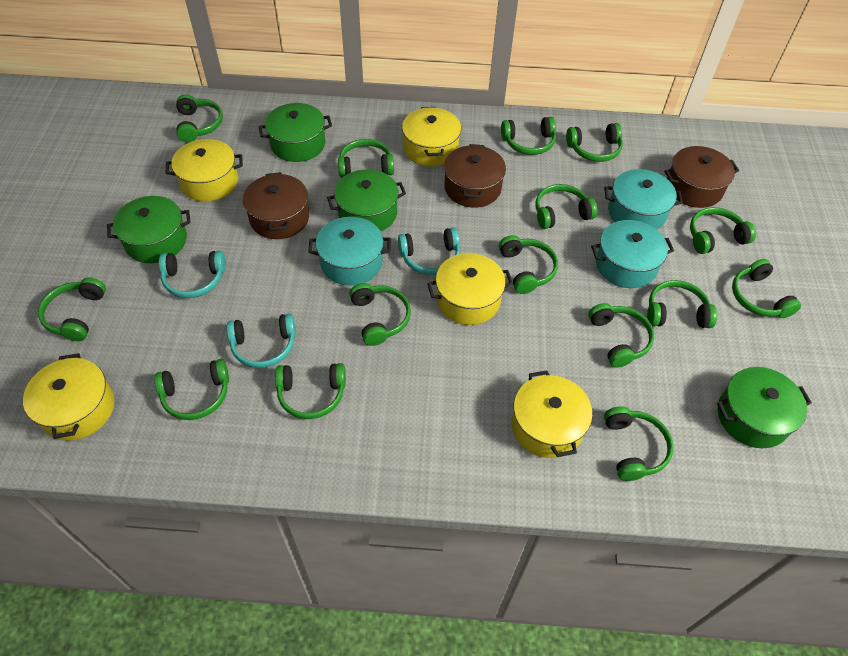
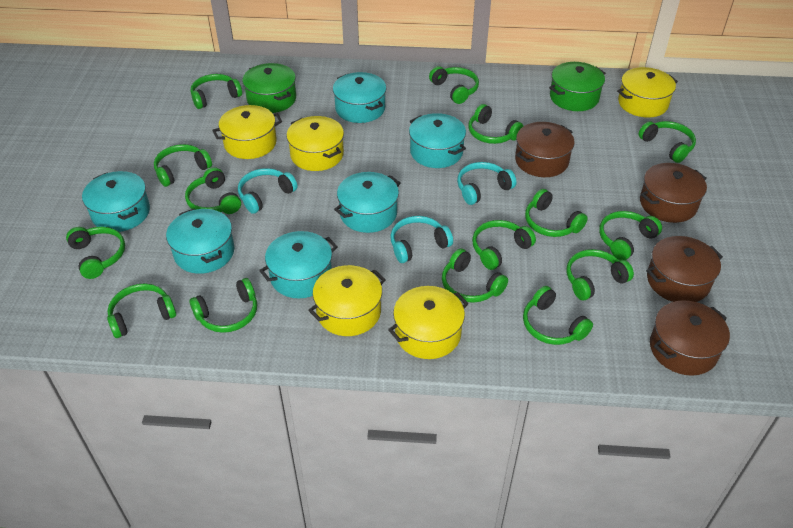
brown pot: [243,172,309,239] [444,144,506,208] [664,146,739,208] = 3 -> [515,122,575,177] [640,163,707,223] [646,236,723,302] [650,300,730,376] = 4
green pot: [107,196,191,263] [258,103,332,162] [327,169,406,231] [717,367,812,448] = 4 -> [242,63,296,113] [549,62,605,111] = 2
turquoise pot: [309,217,391,286] [591,220,674,288] [604,169,683,230] = 3 -> [82,171,150,232] [166,209,234,274] [259,231,338,298] [333,72,386,123] [334,172,401,233] [409,113,466,168] = 6

